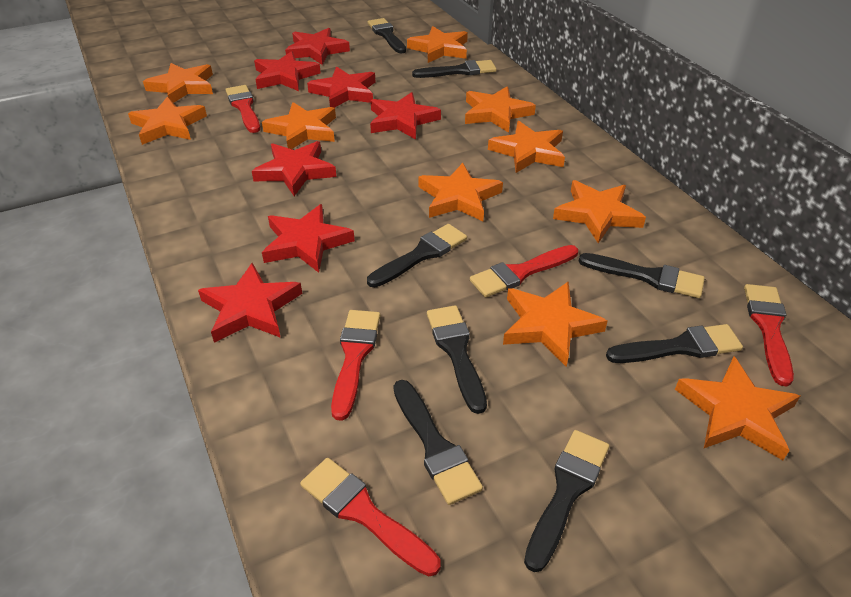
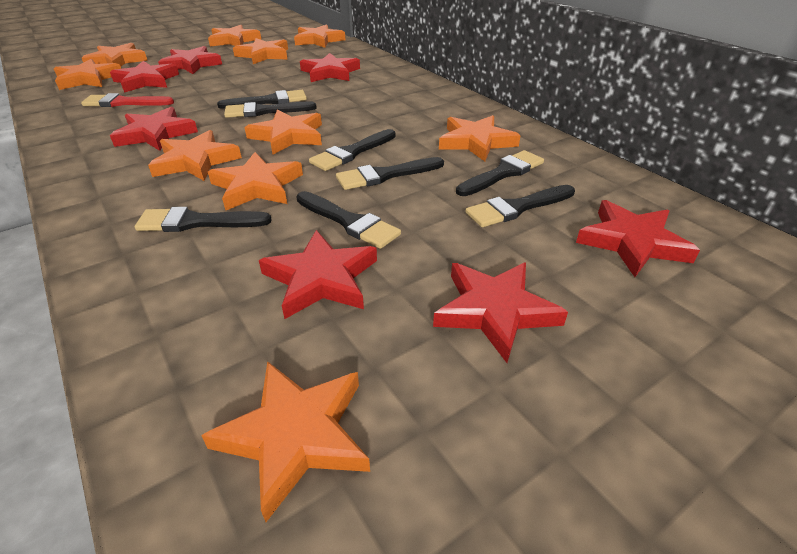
red brush: [225,85,260,133] [300,458,440,577] [331,310,380,421] [470,245,578,297] [744,284,794,386] = 5 -> [81,93,174,107] = 1

